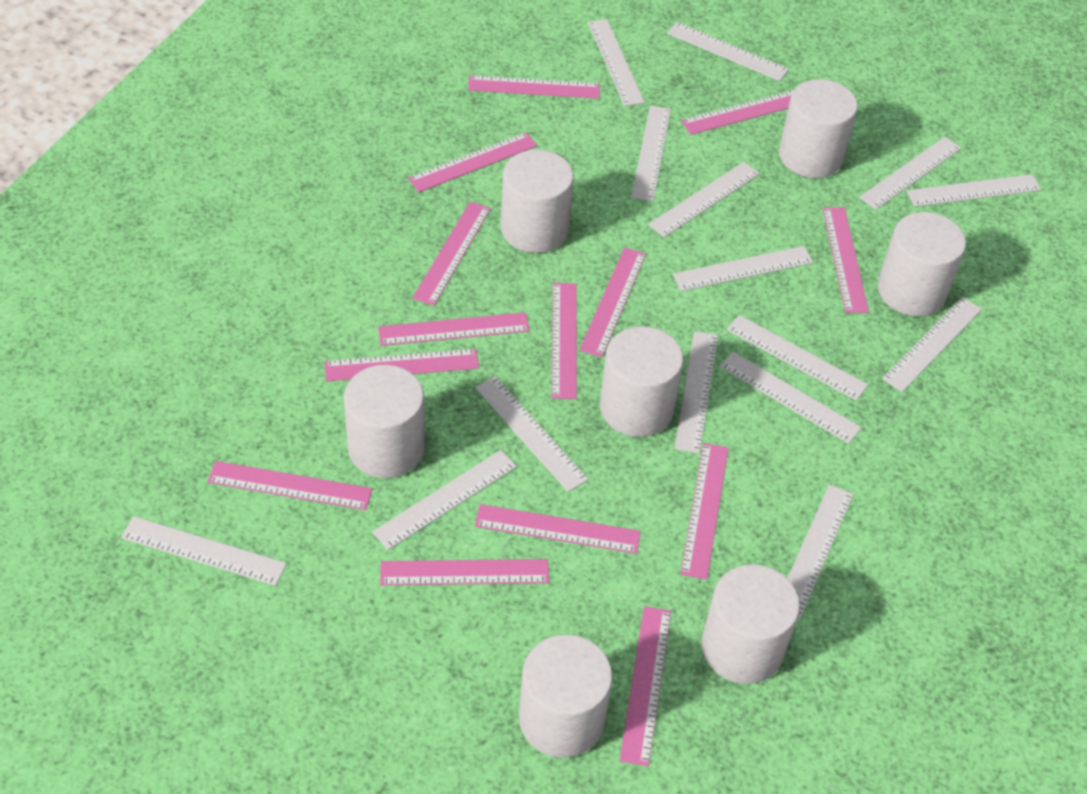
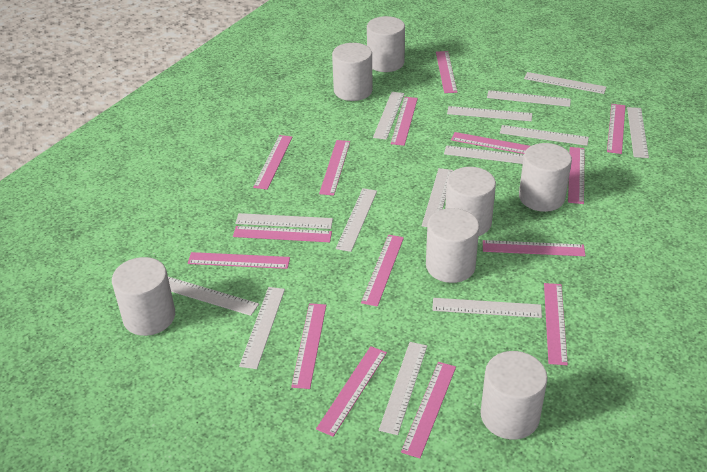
pink ruler: [208,461,372,510] [324,349,479,381] [378,312,530,346] [380,559,549,585] [408,132,538,192] [412,202,491,306] [468,75,600,99] [475,504,641,554] [552,283,577,399] [579,247,646,357] [620,606,671,766] [680,443,729,580] [681,90,794,135] [823,207,869,313] = 14 -> [188,252,290,269] [233,226,332,242] [253,135,292,190] [291,303,326,389] [316,346,387,437] [319,140,350,196] [361,235,404,307] [391,97,418,146] [401,362,456,458] [436,51,457,93] [451,132,530,154] [483,240,586,256] [544,283,568,365] [568,147,585,204] [607,104,625,154] = 15
white ruler: [121,516,287,586] [372,450,517,550] [475,376,589,492] [588,19,645,106] [631,106,671,201] [648,162,760,237] [667,22,789,81] [673,246,813,291] [674,331,718,454] [720,352,862,444] [727,315,868,401] [787,484,854,619] [859,137,962,210] [882,297,982,392] [907,174,1041,207] = 15 -> [168,277,259,316] [235,213,333,229] [239,287,285,369] [336,188,377,252] [373,92,404,140] [379,342,427,435] [422,168,453,227] [432,298,542,318] [444,145,524,164] [447,106,532,121] [487,90,571,107] [500,125,589,146] [524,72,606,94] [627,107,649,158] = 14

